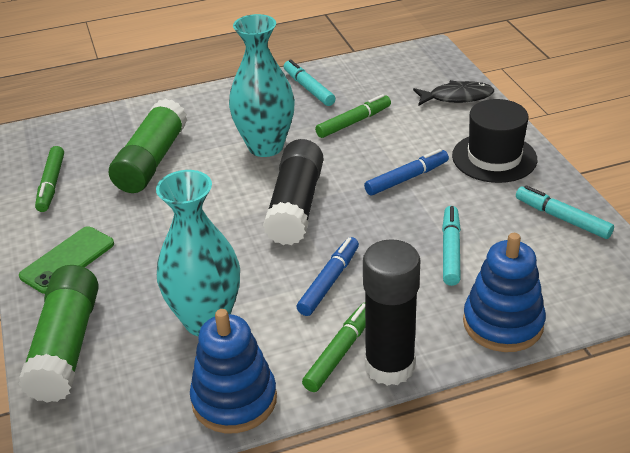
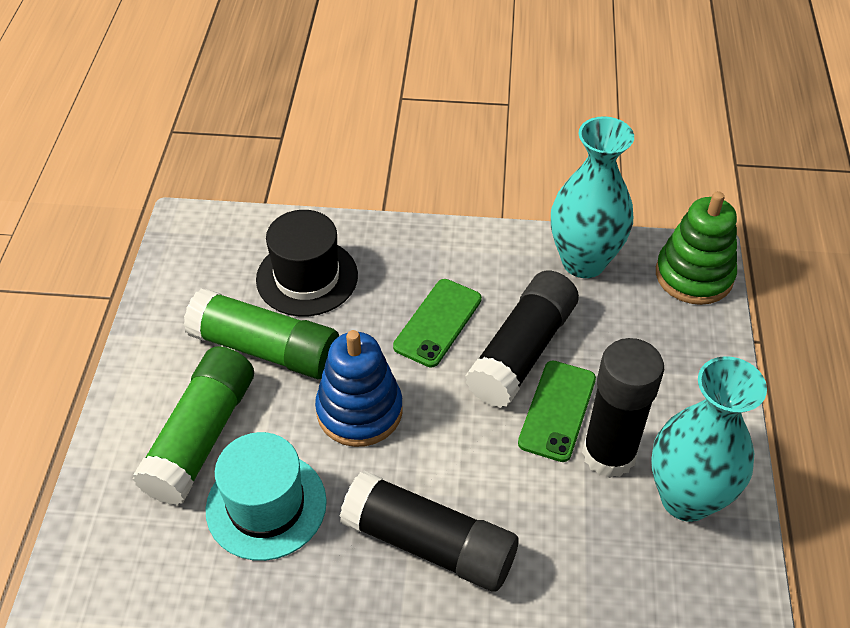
black fish: [413,80,494,106] = 1 -> none = 0
black glue stick: [263,139,323,245] [363,239,421,386] = 2 -> [340,471,518,592] [465,270,579,408] [582,338,664,478] = 3
blue marker: [297,237,359,316] [364,149,449,195] = 2 -> none = 0
blue stacking toy: [190,309,277,433] [463,233,546,352] = 2 -> [315,330,403,447] = 1
green marker: [35,146,64,212] [302,303,365,392] [315,94,391,138] = 3 -> none = 0
green phone: [19,226,114,294] = 1 -> [393,279,482,367] [518,360,596,462] = 2
green stacking toy: none = 0 -> [656,191,737,305] = 1
turquoise hat: none = 0 -> [205,432,327,561] = 1
turquoise marker: [284,59,336,106] [442,206,461,286] [516,185,614,239] = 3 -> none = 0

